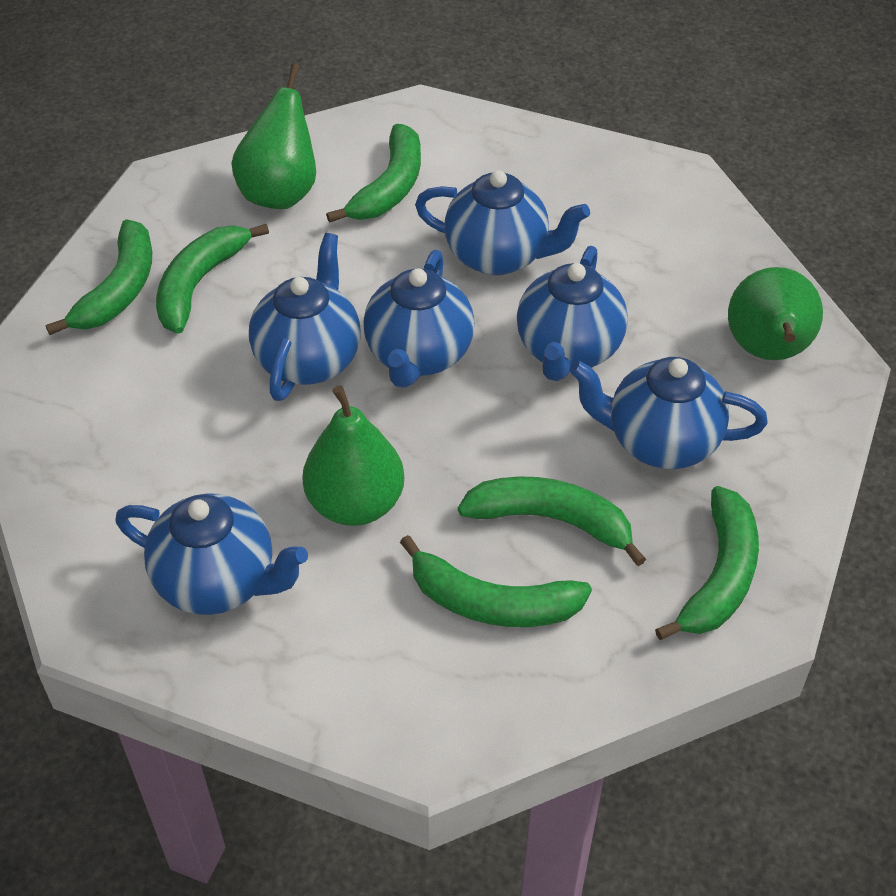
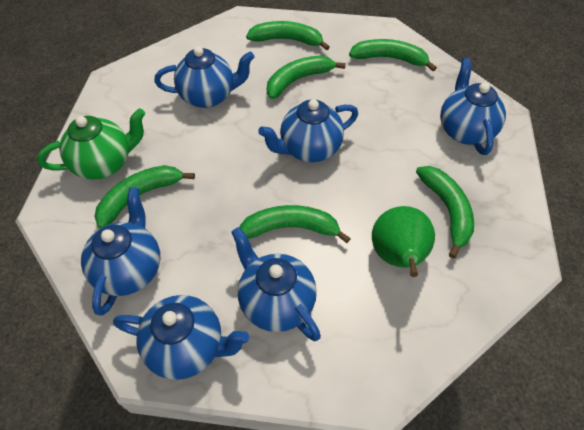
green pear: [232,63,316,209] [302,385,404,526] [728,267,823,360] = 3 -> [372,206,435,277] = 1
green teapot: none = 0 -> [37,108,146,180] = 1

